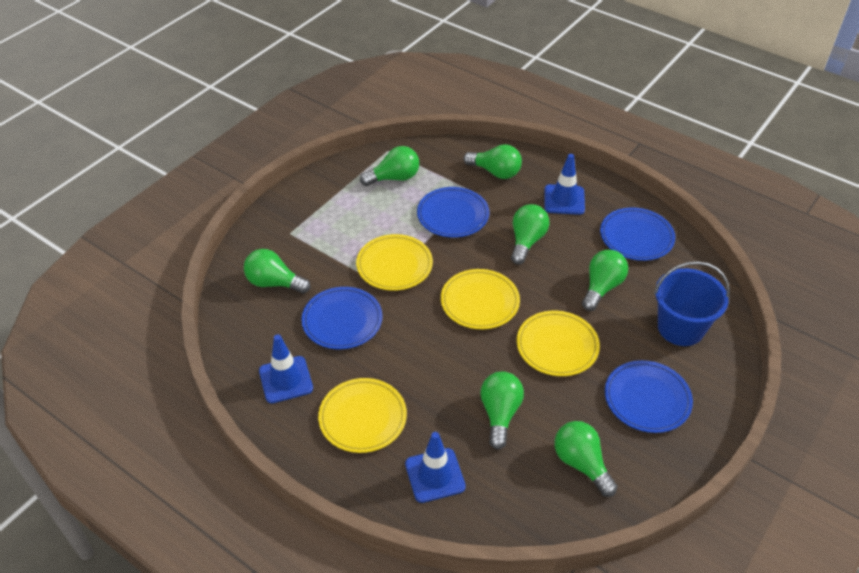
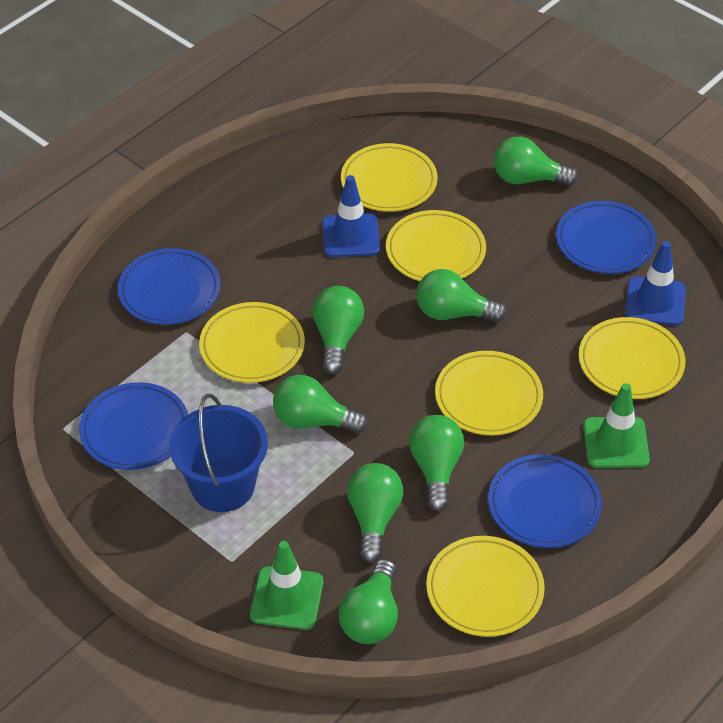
blue traffic cone: [259,334,313,403] [405,432,466,503] [544,154,585,215] = 3 -> [322,175,380,257] [625,241,685,326] = 2
green traffic cone: none = 0 -> [250,541,323,630] [583,383,650,468] = 2
yellow plate: [318,378,407,453] [356,234,433,291] [441,269,520,329] [517,311,600,376] = 4 -> [199,302,305,383] [341,143,438,212] [386,210,486,281] [426,536,545,637] [435,351,543,435] [579,317,685,399] = 6

